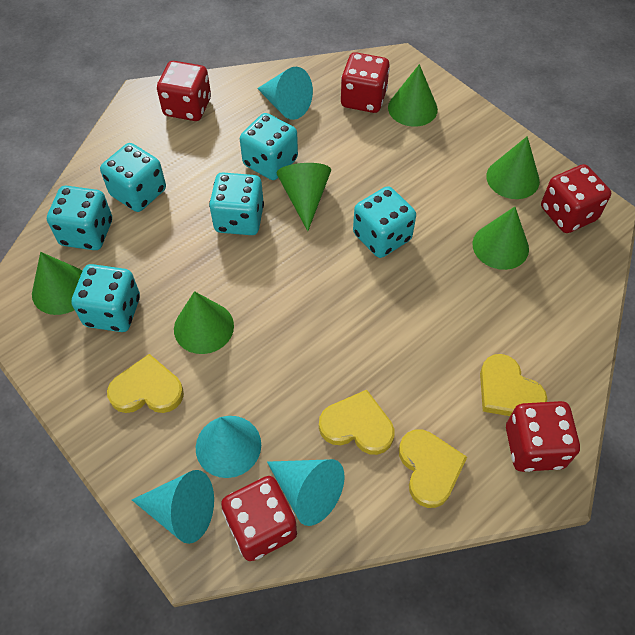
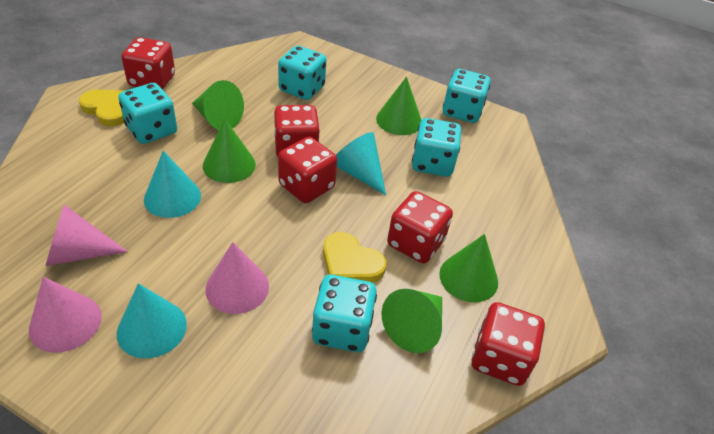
green cone: [32,252,82,315] [174,291,234,354] [277,163,331,231] [388,64,438,127] [472,207,529,270] [486,136,540,199] = 6 -> [192,80,244,130] [203,119,256,183] [376,77,421,135] [382,289,442,353] [439,234,498,302] = 5
pink cone: none = 0 -> [29,277,102,353] [46,205,128,266] [205,242,269,314] = 3
turquoise cone: [132,470,214,544] [196,416,261,478] [257,67,313,120] [267,459,344,526] = 4 -> [117,283,187,359] [144,151,201,218] [336,132,386,195] = 3
turquoise dice: [47,186,112,250] [71,264,140,332] [100,143,166,212] [209,172,264,235] [240,113,298,180] [353,186,416,258] = 6 -> [118,83,177,144] [278,46,326,100] [312,274,377,352] [412,118,461,177] [443,69,490,123] = 5
yellow heart: [107,354,184,413] [319,390,394,455] [399,429,467,508] [480,354,547,416] = 4 -> [79,90,124,126] [323,232,386,283] = 2

